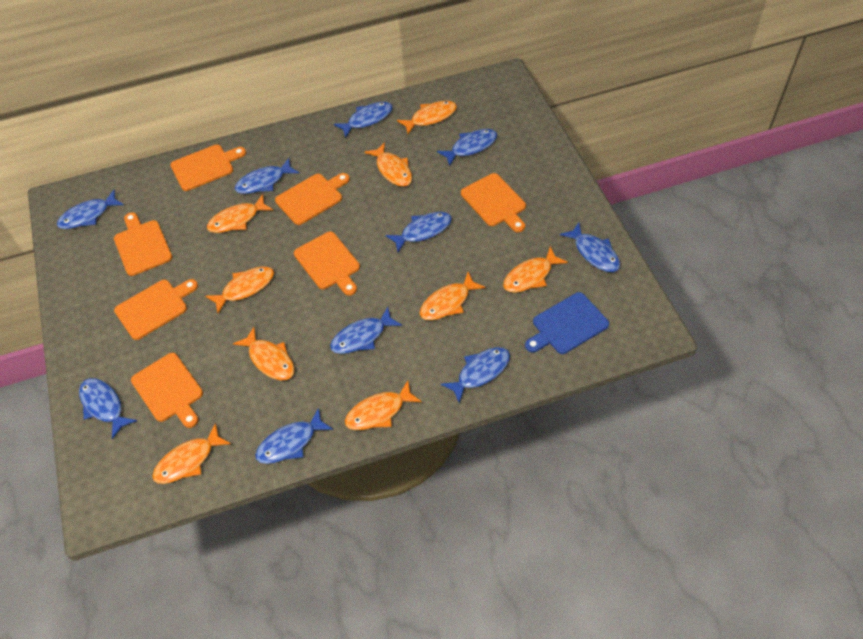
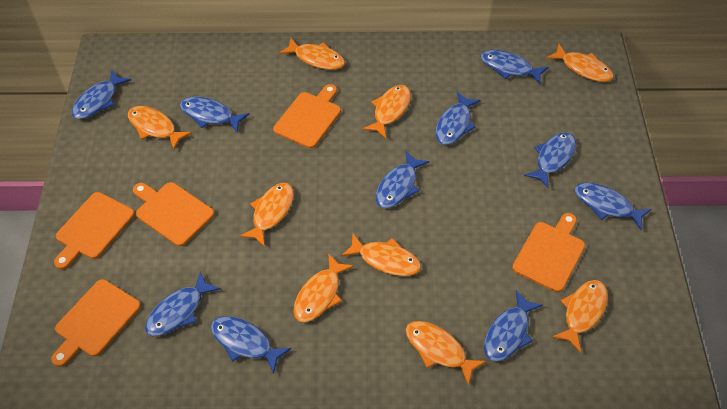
blue cutting board: [525,292,609,354] = 1 -> none = 0
orange cutting board: [114,212,172,276] [114,279,198,340] [131,353,203,428] [170,144,246,191] [275,173,350,225] [294,231,360,296] [461,173,526,232] = 7 -> [51,279,141,367] [54,192,135,269] [133,182,214,246] [273,84,341,148] [512,213,585,292] = 5

